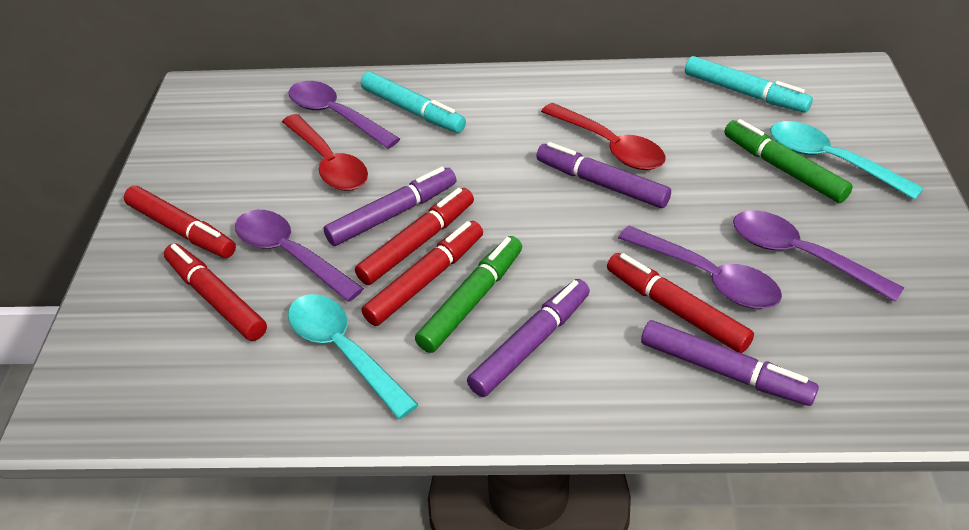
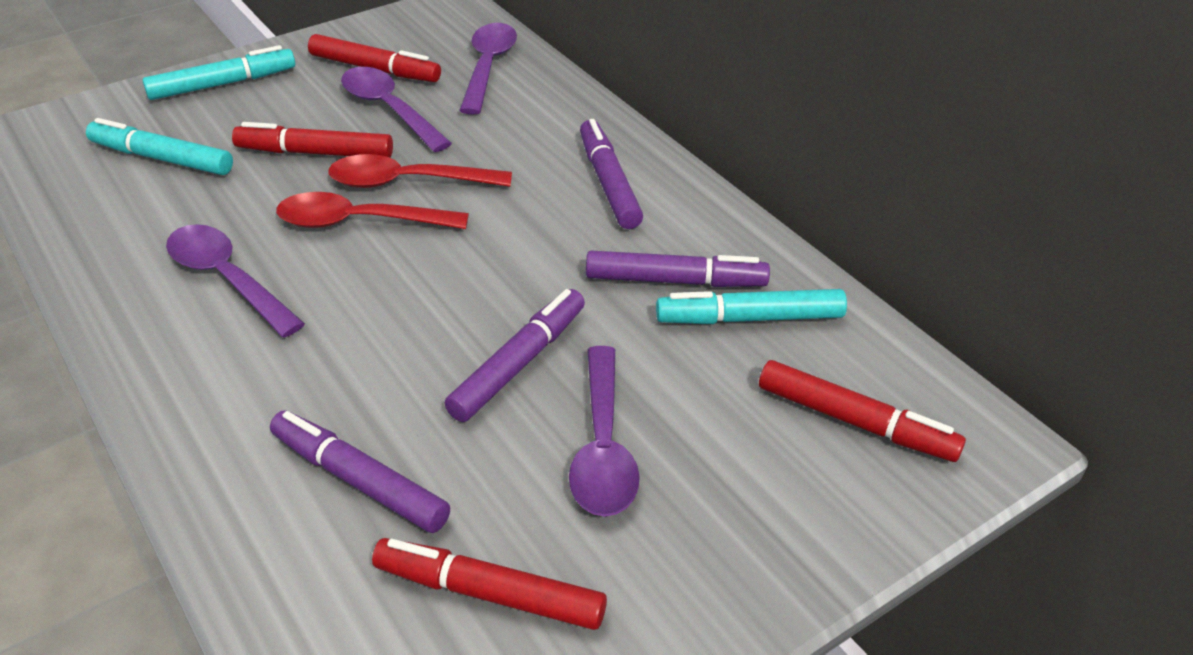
green marker: [415,236,522,353] [724,119,853,203] = 2 -> none = 0
red marker: [124,186,236,258] [164,244,267,341] [355,188,474,285] [362,221,483,326] [607,253,754,353] = 5 -> [232,122,393,157] [308,34,441,82] [372,538,607,630] [759,360,966,462] = 4
turquoise marker: [361,72,466,133] [685,56,813,113] = 2 -> [86,118,233,175] [142,45,295,100] [656,289,847,324] = 3
turquoise spoon: [288,294,419,419] [770,121,924,200] = 2 -> none = 0

